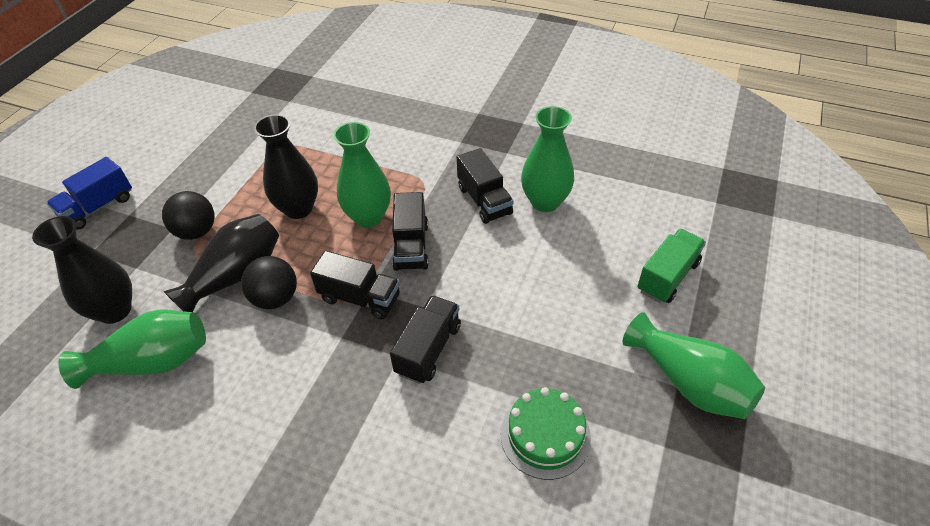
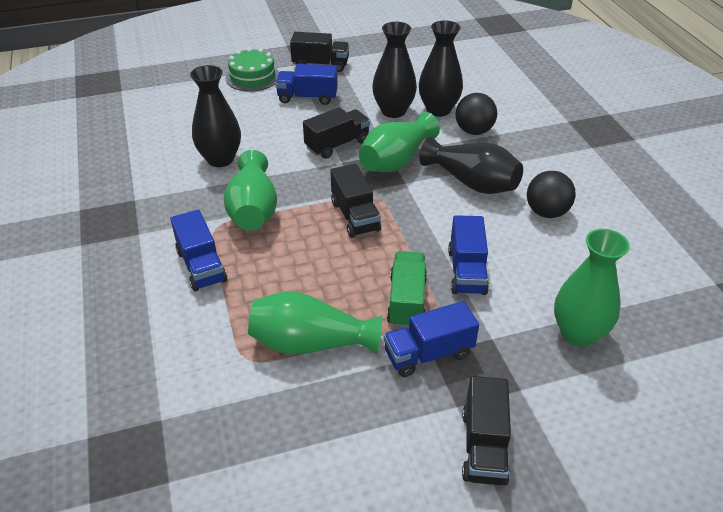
black vase: [32,216,132,324] [163,214,279,312] [254,114,318,219] = 3 -> [190,65,241,167] [372,22,417,118] [419,20,463,117] [419,137,523,194] = 4
blue truck: [47,157,132,230] = 1 -> [170,209,227,291] [275,64,338,105] [384,301,479,377] [448,215,489,295] = 4

